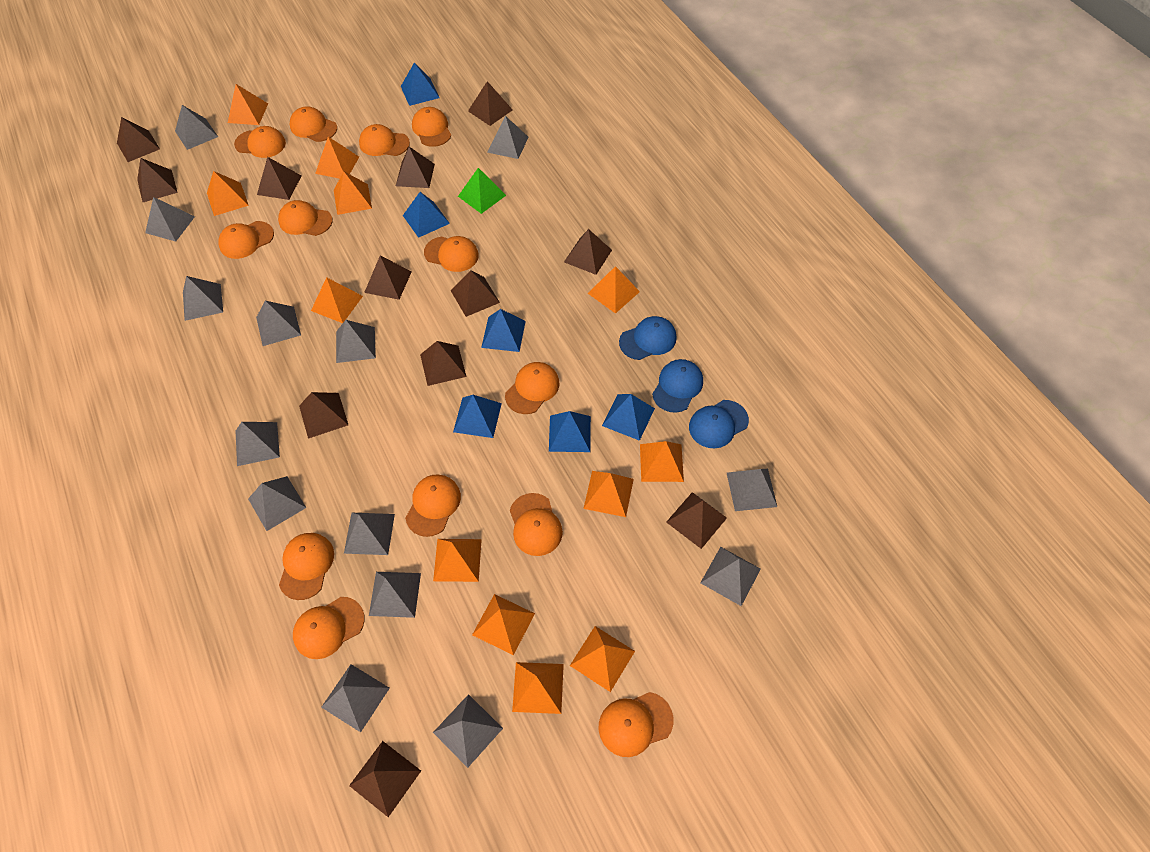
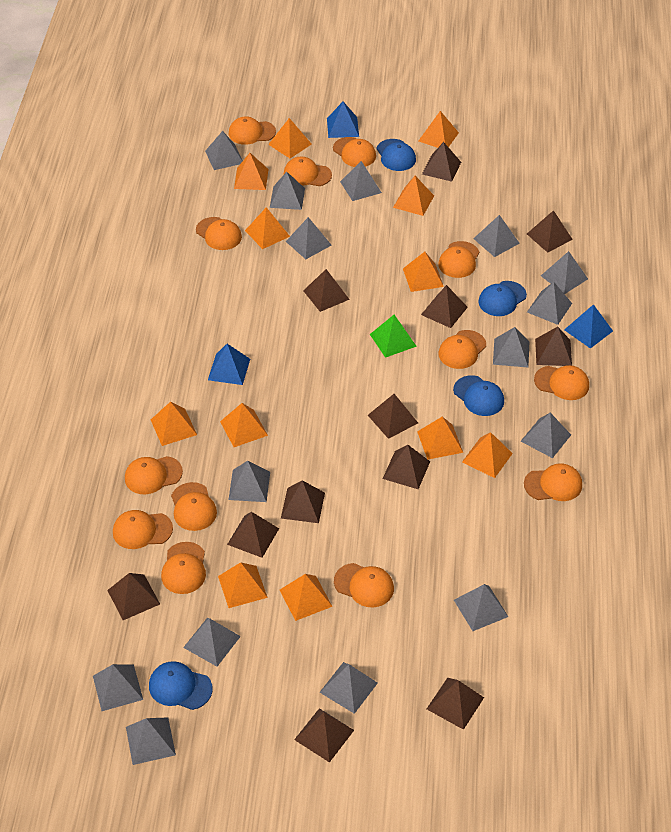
blue cap: [619,316,677,360] [652,359,703,413] [689,400,749,448] = 3 -> [149,661,213,710] [376,139,416,171] [453,375,504,416] [478,281,527,316] = 4
blue pyramid: [401,63,440,106] [403,192,450,238] [453,395,502,438] [481,309,526,352] [549,411,591,452] [602,394,655,441] = 6 -> [208,344,250,385] [327,102,359,138] [564,304,613,349] = 3
grey pyramid: [145,197,195,242] [175,105,218,150] [183,276,223,321] [235,422,280,466] [248,476,306,531] [256,301,301,346] [321,664,390,732] [336,320,376,363] [344,513,395,555] [369,572,421,618] [433,694,503,768] [487,116,529,159] [700,547,761,606] [727,469,777,511] = 14 -> [93,664,143,711] [126,717,176,765] [183,618,241,666] [205,131,243,170] [228,461,270,502] [270,172,305,210] [286,217,331,259] [320,662,378,714] [340,161,382,201] [454,584,508,631] [473,215,520,257] [493,327,529,367] [521,413,571,458] [527,282,572,325] [541,251,588,294] = 15

